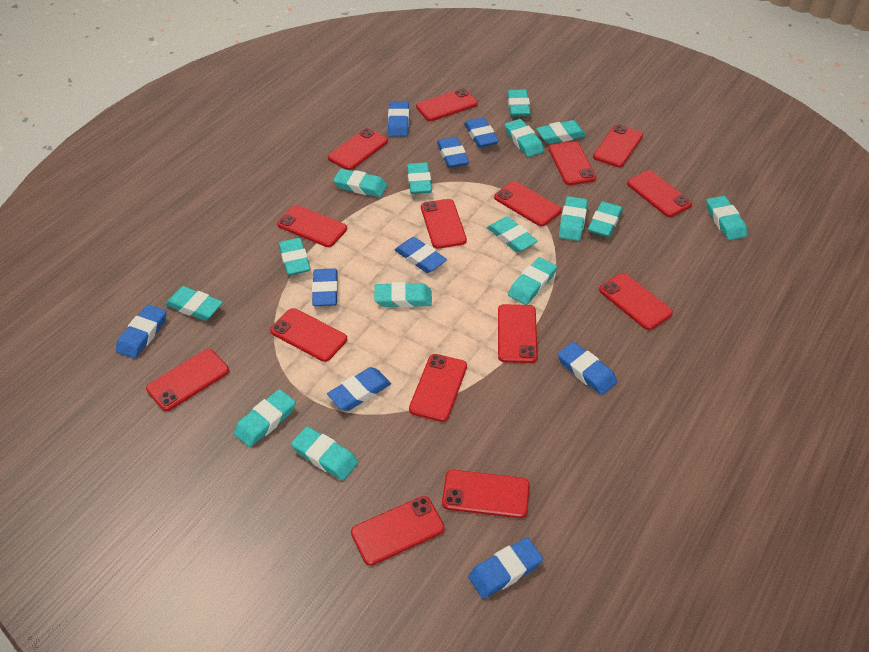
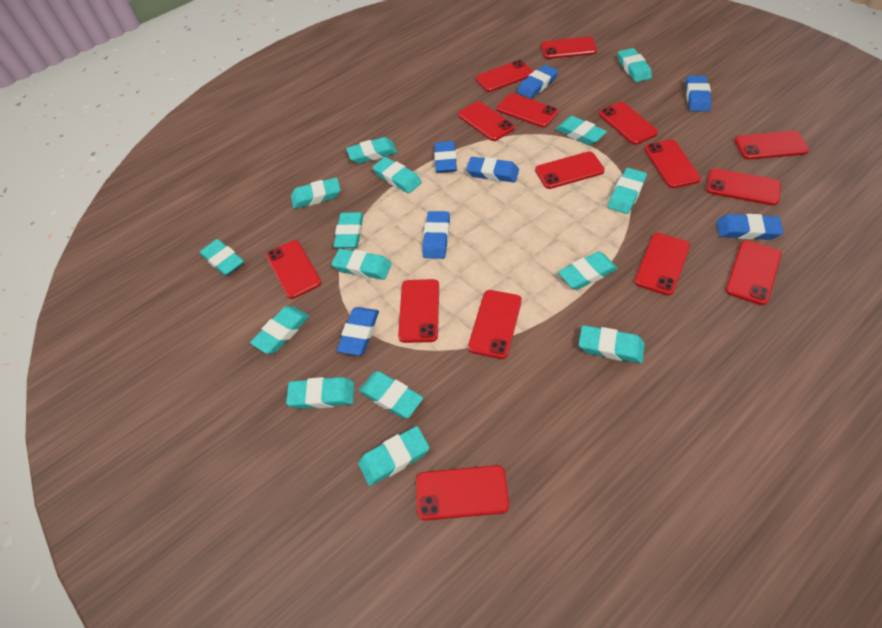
blue eraser: [116,305,166,358] [312,268,338,306] [327,367,391,411] [388,101,409,136] [395,237,447,273] [437,137,469,168] [464,117,499,148] [468,538,543,599] [558,342,617,395] = 9 -> [337,307,379,356] [423,211,450,259] [434,141,457,173] [466,157,519,182] [517,65,558,99] [686,76,712,112] [717,214,783,240] = 7

